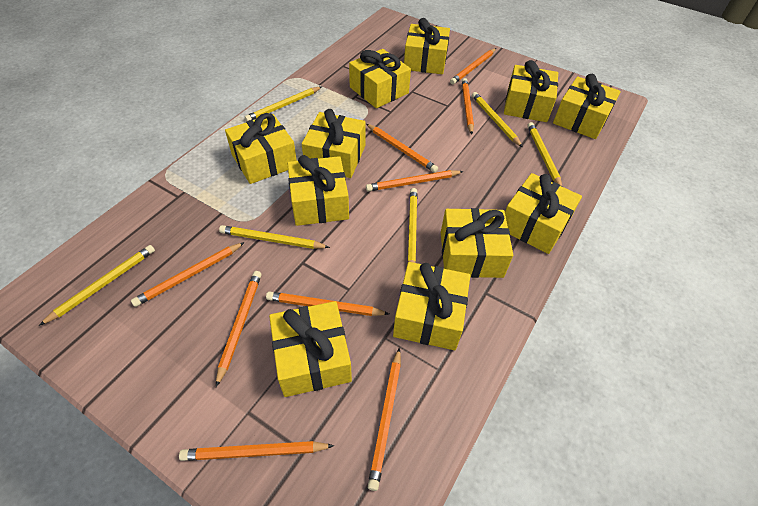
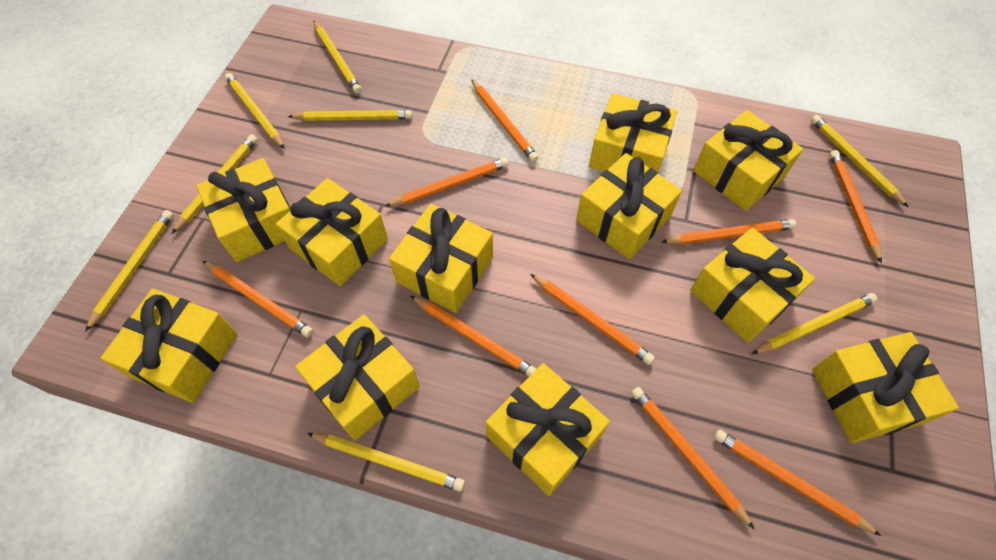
yellow pencil: [39,245,155,326] [219,225,330,249] [245,87,322,121] [408,188,418,263] [472,92,523,147] [527,122,562,186] = 6 -> [85,210,174,332] [172,134,258,234] [225,73,285,149] [288,110,412,121] [307,433,465,492] [314,21,362,94] [752,293,878,354] [811,115,908,207] = 8

